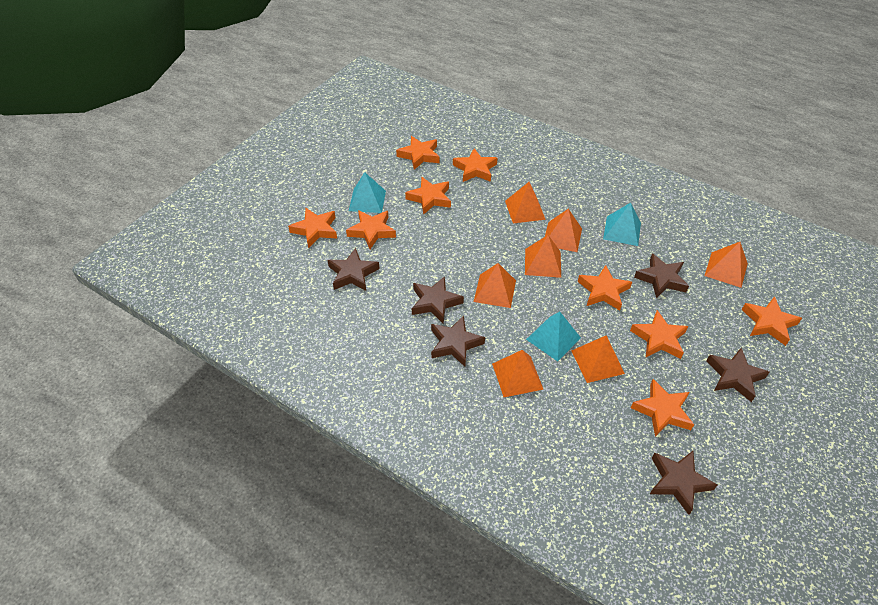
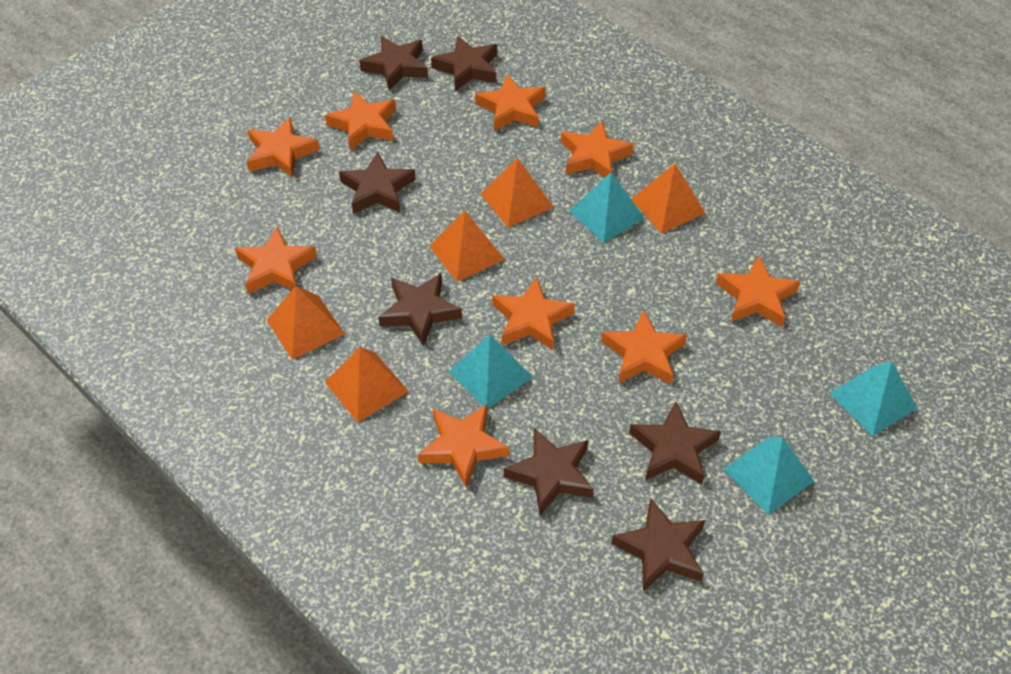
brown star: [328,248,380,291] [412,276,464,324] [431,316,485,367] [634,253,689,298] [650,451,717,515] [707,348,770,402] = 6 -> [339,152,416,214] [359,36,428,91] [378,273,462,347] [431,36,497,91] [504,428,594,516] [611,497,705,592] [629,401,721,485] = 7
orange pyramid: [474,263,516,308] [492,350,544,397] [505,182,546,223] [525,235,561,278] [545,208,582,252] [571,335,625,383] [704,242,748,288] = 7 -> [267,286,345,360] [325,347,409,423] [429,211,505,282] [481,157,553,228] [631,164,705,234] = 5
turquoise pyramid: [349,172,386,213] [526,312,581,361] [603,203,641,246] = 3 -> [448,334,533,409] [569,172,645,243] [723,437,814,515] [830,361,917,437] = 4

